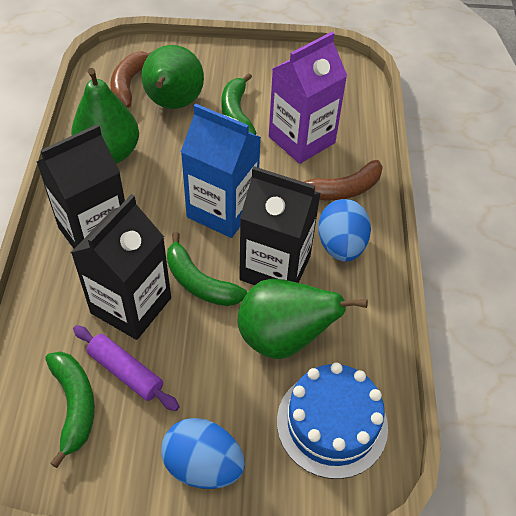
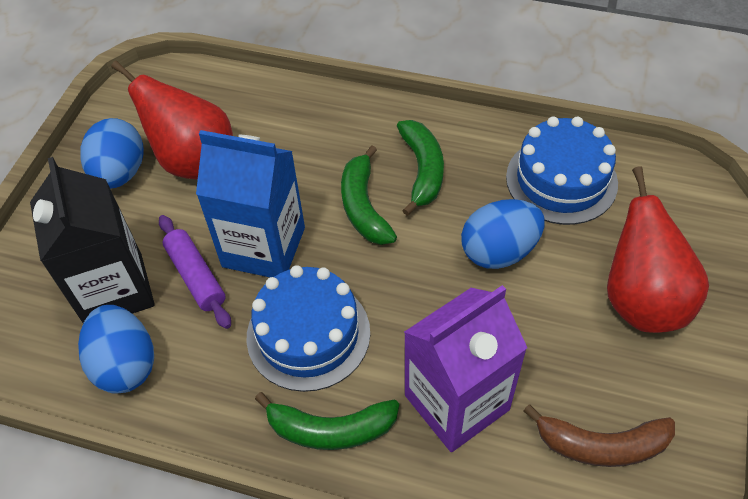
black carton: [37,124,125,249] [71,194,171,340] [239,166,321,285] = 3 -> [30,157,155,323] = 1
blue cake: [277,362,388,479] = 1 -> [247,265,370,392] [506,116,618,225] = 2
blue egg: [161,418,245,489] [318,199,371,262] = 2 -> [78,305,154,394] [80,118,144,189] [461,199,545,269] = 3
brown banana: [110,51,153,108] [292,160,383,200] = 2 -> [524,404,675,467] = 1
green pear: [71,68,139,164] [141,45,204,109] [237,278,368,359] = 3 -> none = 0
red pear: none = 0 -> [111,61,233,179] [607,166,709,333] = 2

